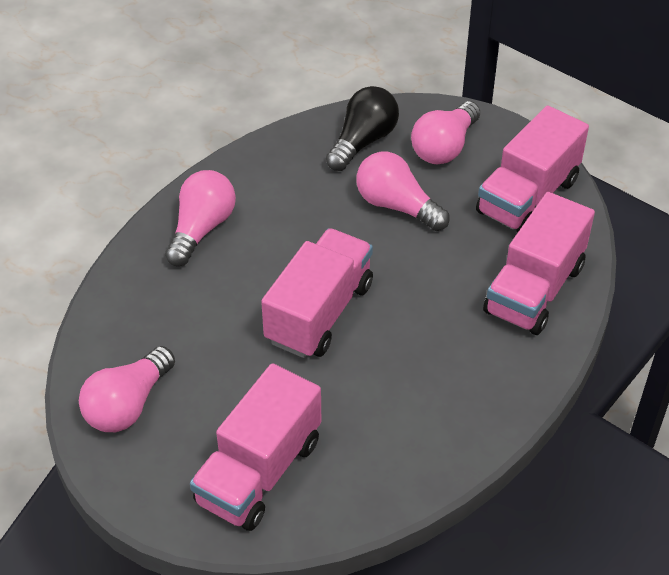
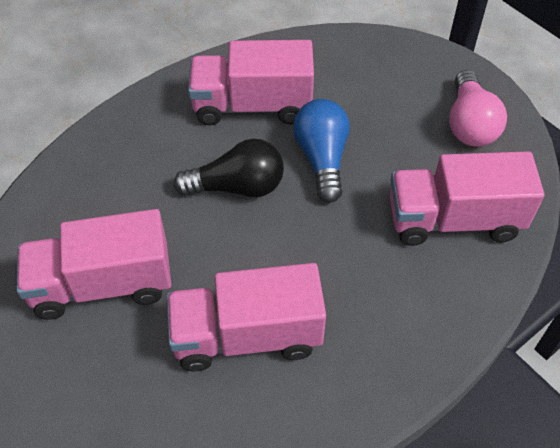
blue light bulb: none = 0 -> [293,99,350,203] = 1
pink light bulb: [79,346,175,432] [165,170,236,266] [357,152,450,231] [411,101,480,164] = 4 -> [449,70,507,147] = 1

